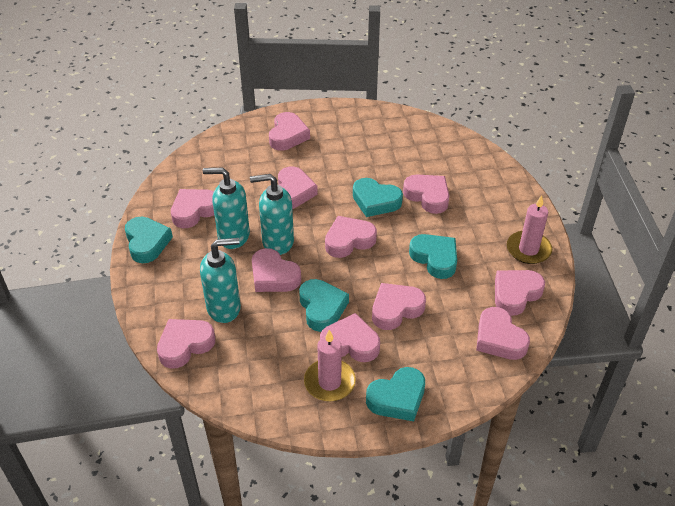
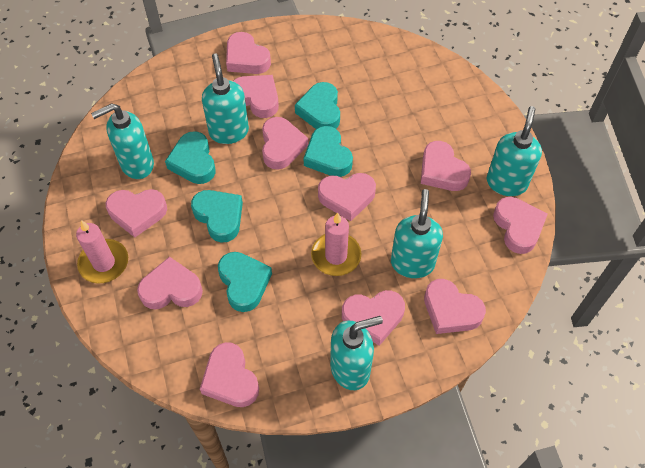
turquoise soap dispenser: [200,238,241,323] [203,168,250,249] [250,174,294,255] = 3 -> [91,103,154,179] [202,53,249,144] [330,316,383,390] [391,189,443,278] [487,106,542,196] = 5

